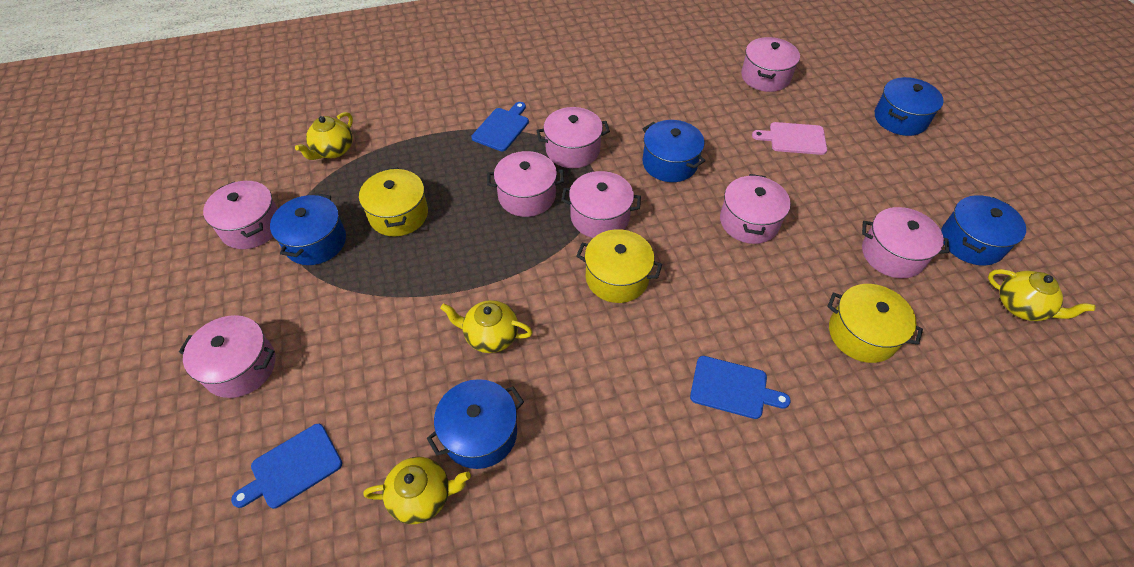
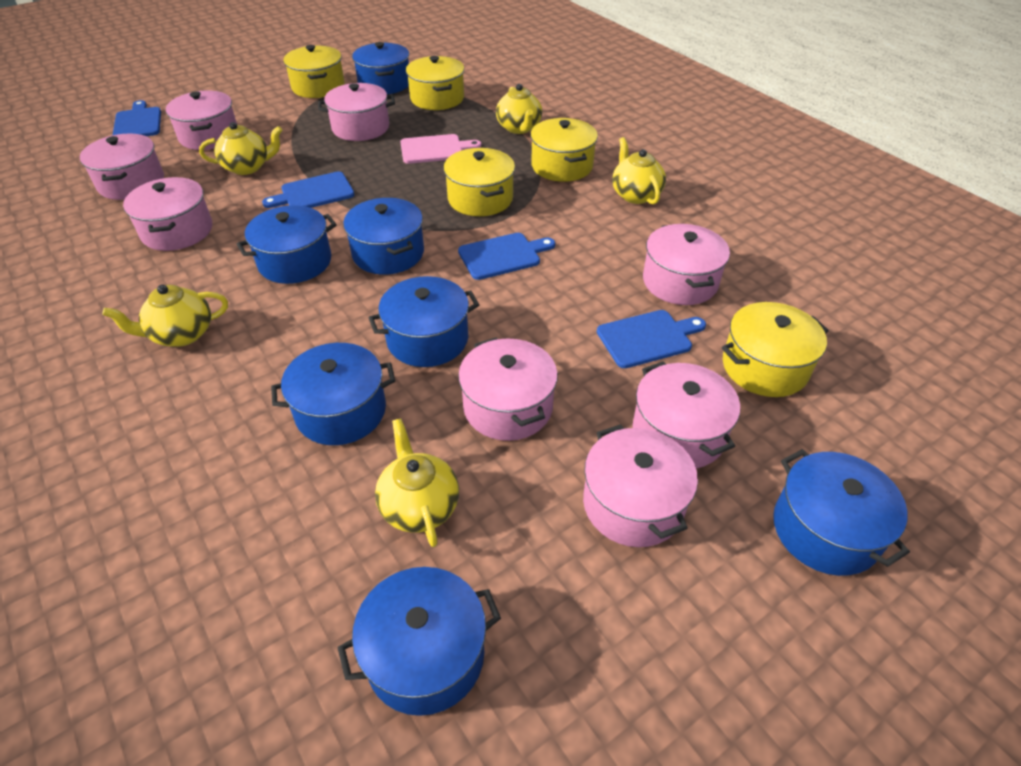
blue cutting board: [231,424,342,509] [471,102,529,151] [690,356,791,419] = 3 -> [113,100,161,136] [262,172,354,208] [458,233,555,280] [597,310,706,368] = 4
blue pot: [270,193,346,265] [427,379,524,469] [642,120,706,182] [875,77,944,136] [941,195,1026,265] = 5 -> [237,205,337,284] [271,343,395,445] [337,567,501,716] [343,198,424,275] [352,42,409,94] [368,276,479,367] [773,449,910,576] = 7
yellow pot: [359,167,428,236] [576,229,662,303] [827,284,923,363] = 3 -> [284,45,345,98] [406,56,464,110] [444,148,515,216] [530,118,598,182] [722,302,829,397] = 5
yellow teapot: [295,112,353,160] [363,457,471,524] [440,300,533,353] [988,269,1095,321] = 4 -> [102,285,228,347] [199,122,282,175] [375,418,459,547] [496,84,542,134] [612,137,666,205] = 5

